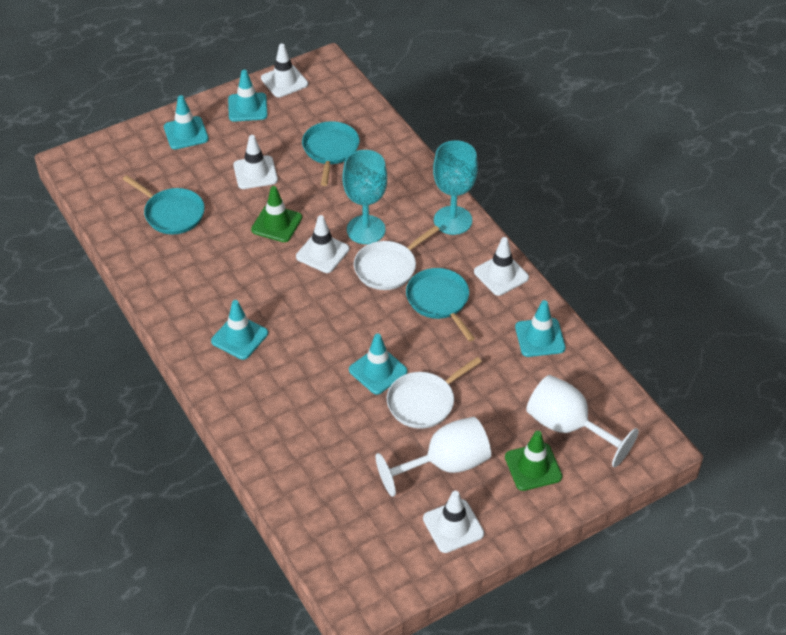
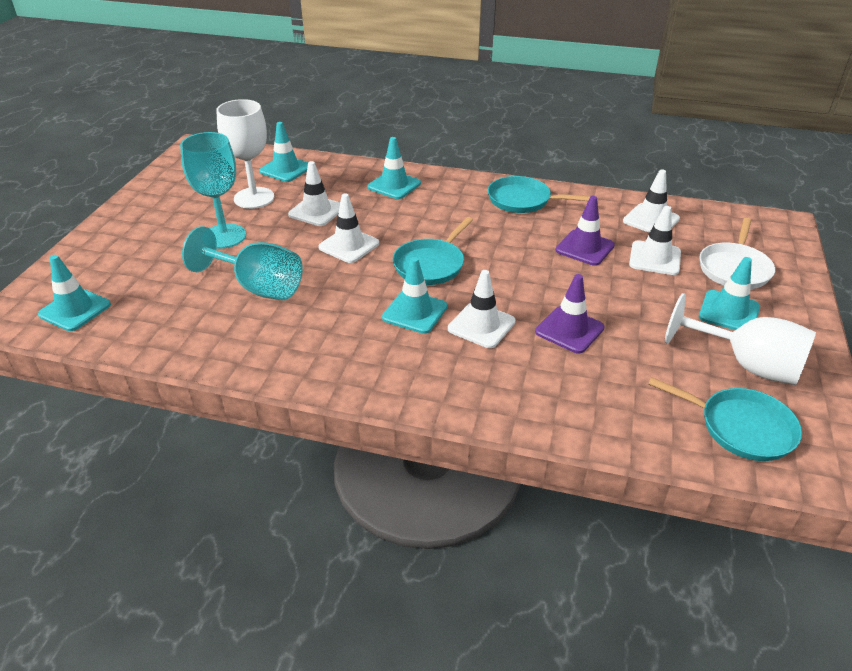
green traffic cone: [251,186,302,242] [505,431,562,491] = 2 -> none = 0
purple traffic cone: none = 0 -> [535,274,604,354] [556,196,615,266] = 2
white pan: [354,225,440,290] [387,357,482,429] = 2 -> [699,218,775,289] = 1

